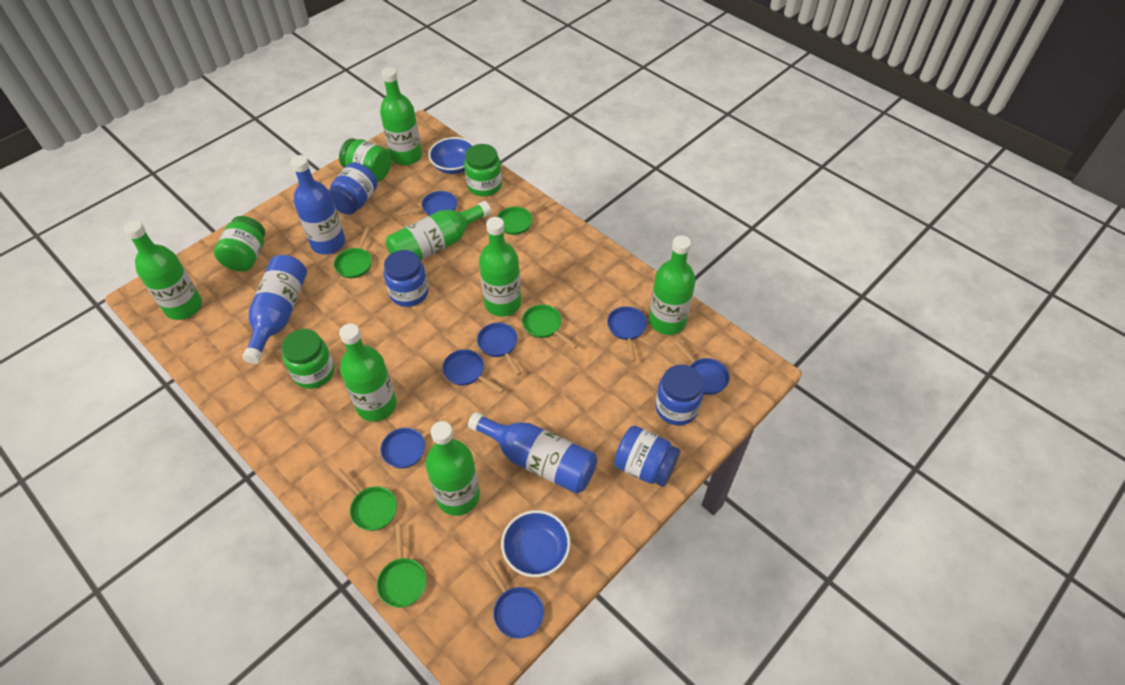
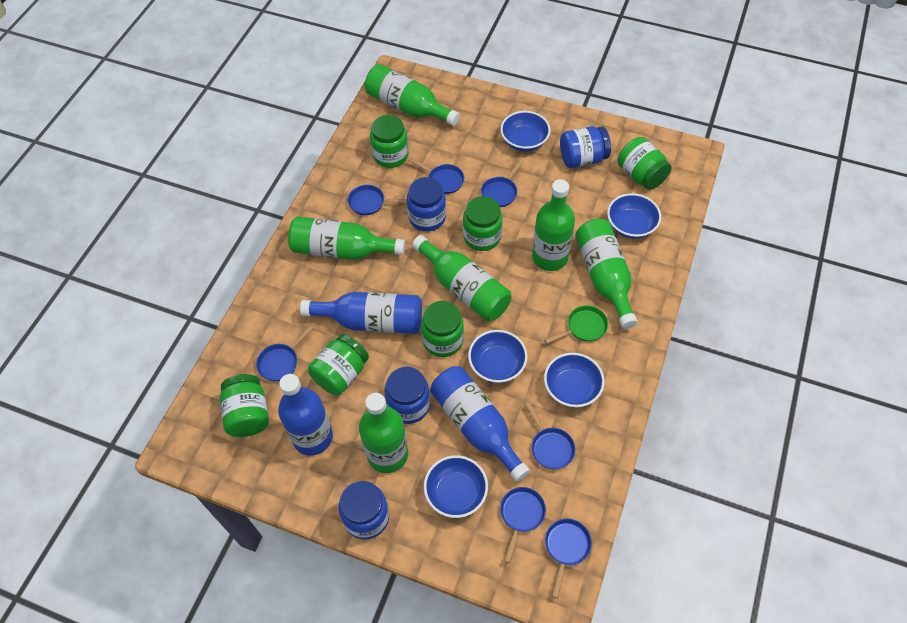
blue bowl: [428,137,474,174] [501,510,571,577] = 2 -> [424,455,488,518] [468,330,528,383] [500,111,551,152] [544,353,605,408] [607,193,661,239] = 5
green bottle: [124,220,202,320] [339,324,397,422] [380,67,422,165] [386,201,491,261] [426,421,480,516] [479,217,521,316] [649,235,695,335] = 7 -> [288,216,405,260] [359,393,408,473] [365,64,460,126] [412,235,511,321] [532,179,575,271] [575,219,637,329] = 6
green jar: [214,216,265,272] [281,329,334,389] [339,138,391,182] [464,144,502,197] = 4 -> [220,374,269,437] [308,334,369,395] [370,115,408,168] [421,301,464,357] [463,196,502,251] [617,137,671,190] = 6
green pan: [334,227,372,278] [336,469,397,531] [377,524,427,608] [497,198,551,235] [522,305,578,349] = 5 -> [544,305,608,344] = 1

